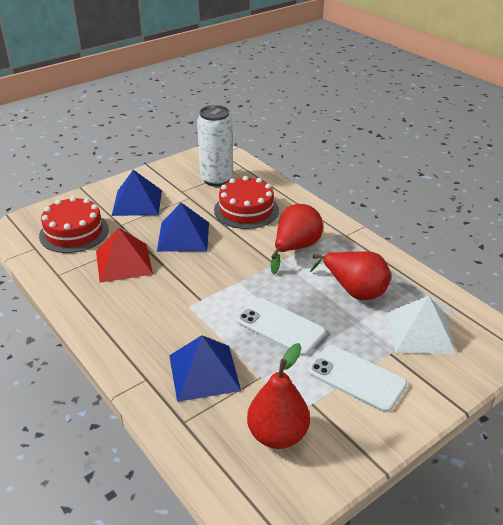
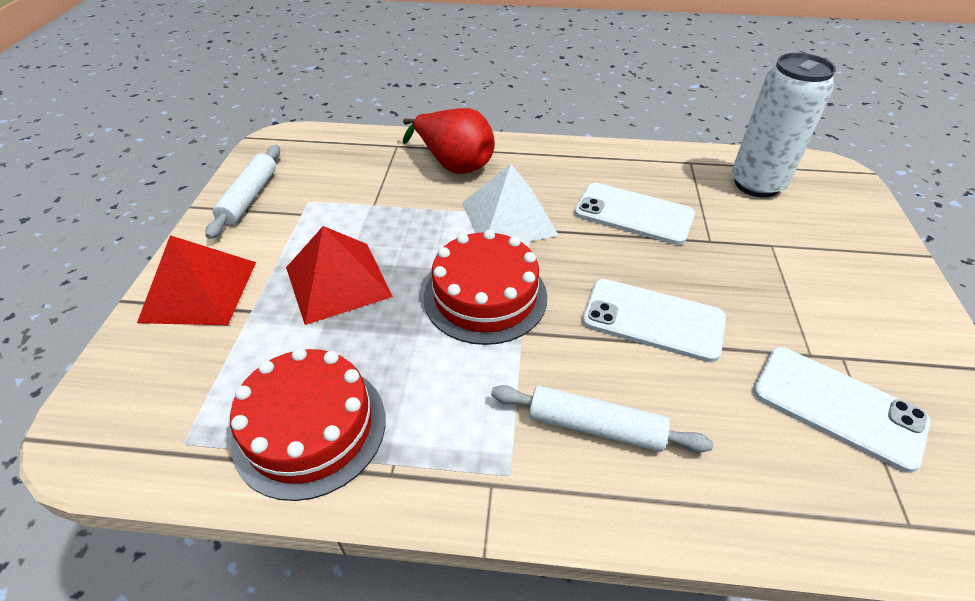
blue pyramid: [112,170,162,216] [157,203,209,252] [169,335,241,402] = 3 -> none = 0
red pear: [247,343,310,449] [271,204,323,274] [310,251,391,300] = 3 -> [403,108,495,174] = 1
red pyramid: [96,227,153,283] = 1 -> [137,235,256,325] [286,226,393,325] = 2
white phone: [237,298,326,356] [308,345,407,412] = 2 -> [574,183,695,245] [582,279,726,362] [753,347,930,473] = 3
white rolling pin: none = 0 -> [205,145,280,239] [491,385,713,453] = 2

